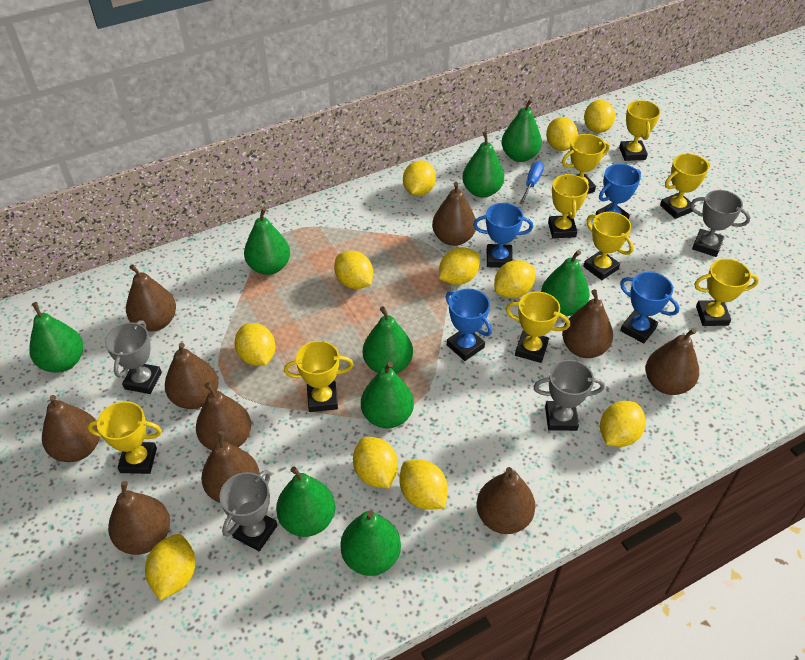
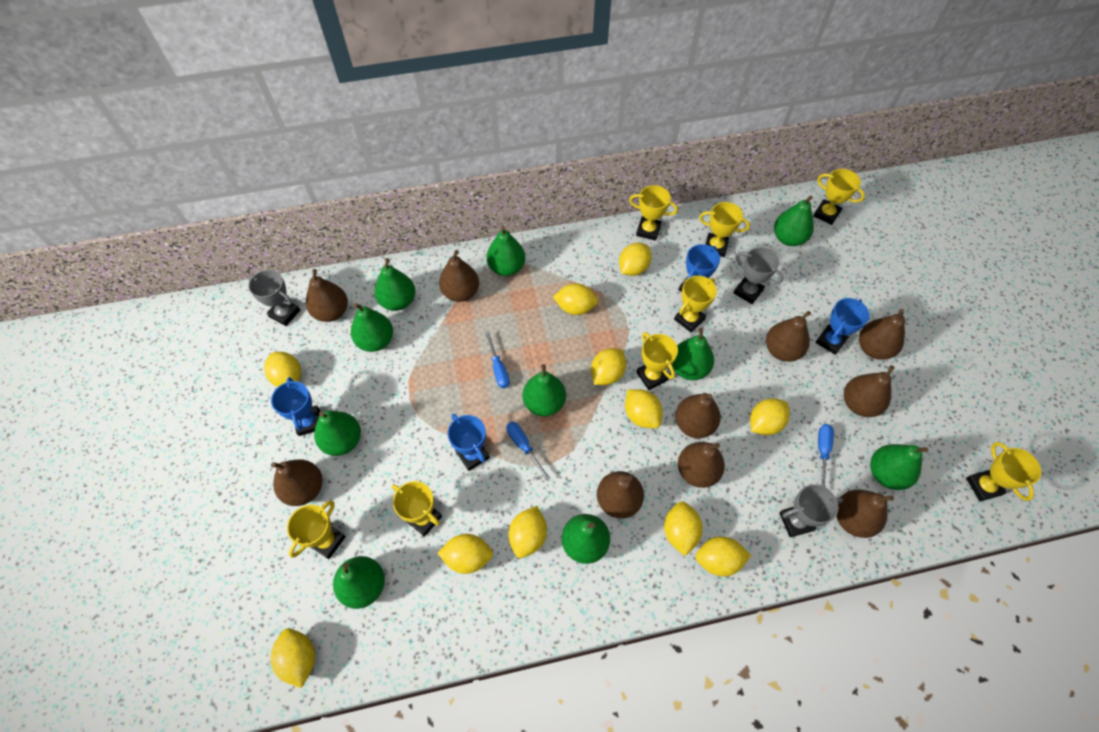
blue screwdriver: [519,162,544,204] = 1 -> [485,331,510,388] [506,422,550,480] [818,424,834,487] = 3
green pear: [29,302,83,373] [244,207,290,275] [276,466,335,537] [340,510,401,576] [361,362,414,428] [363,306,413,374] [462,131,504,198] [501,99,542,162] [541,250,590,316] = 9 -> [314,411,361,456] [333,556,385,609] [351,303,393,352] [374,258,415,311] [486,226,525,276] [523,364,566,416] [562,514,610,564] [672,328,714,380] [774,196,814,246] [870,444,928,490] = 10
grey trophy: [105,320,162,394] [219,470,277,551] [534,360,605,431] [690,190,750,257] = 4 -> [248,270,300,326] [734,247,783,304] [779,484,843,537] = 3
yellow trophy: [87,401,162,474] [284,341,353,412] [505,292,570,363] [548,174,589,238] [562,134,610,194] [583,212,634,280] [619,100,661,161] [660,154,710,219] [694,259,759,326] = 9 -> [287,500,346,559] [392,481,442,537] [629,185,678,241] [636,332,678,390] [674,276,717,332] [699,202,750,257] [813,169,865,225] [966,442,1041,501] = 8

